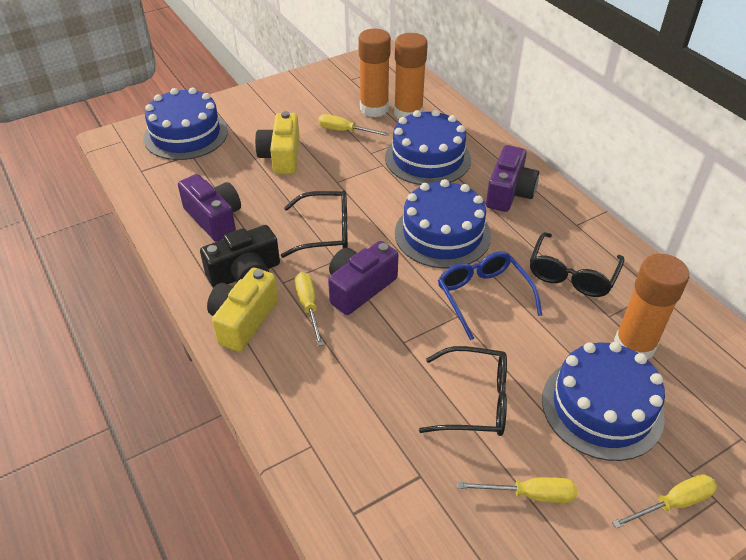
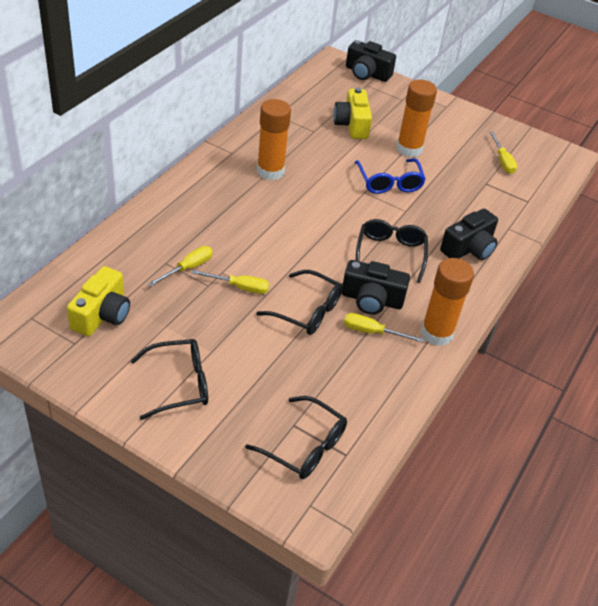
black camera: [200,225,280,288] = 1 -> [342,260,410,315] [346,40,396,82] [440,208,498,260] = 3
black glasses: [281,190,348,258] [419,346,507,436] [530,232,624,297] = 3 -> [131,339,208,420] [245,396,347,479] [256,270,343,335] [356,219,428,283] = 4
blue cake: [144,88,228,160] [385,109,471,185] [395,179,491,268] [542,342,665,461] = 4 -> none = 0
purple camera: [178,174,241,242] [328,241,398,315] [486,145,539,212] = 3 -> none = 0

